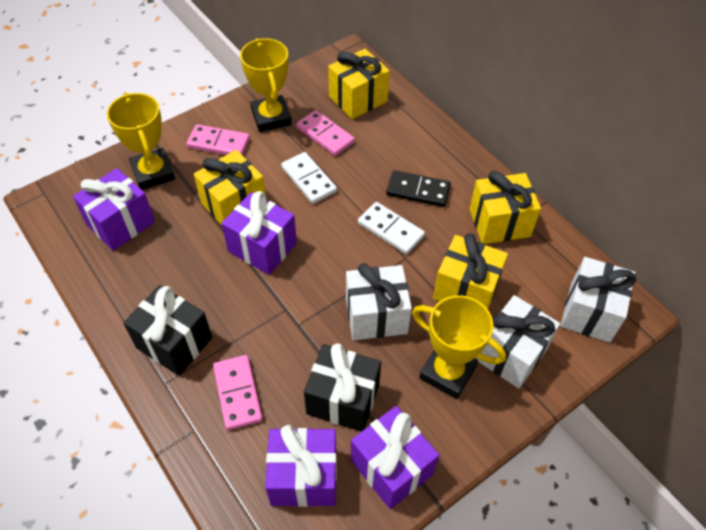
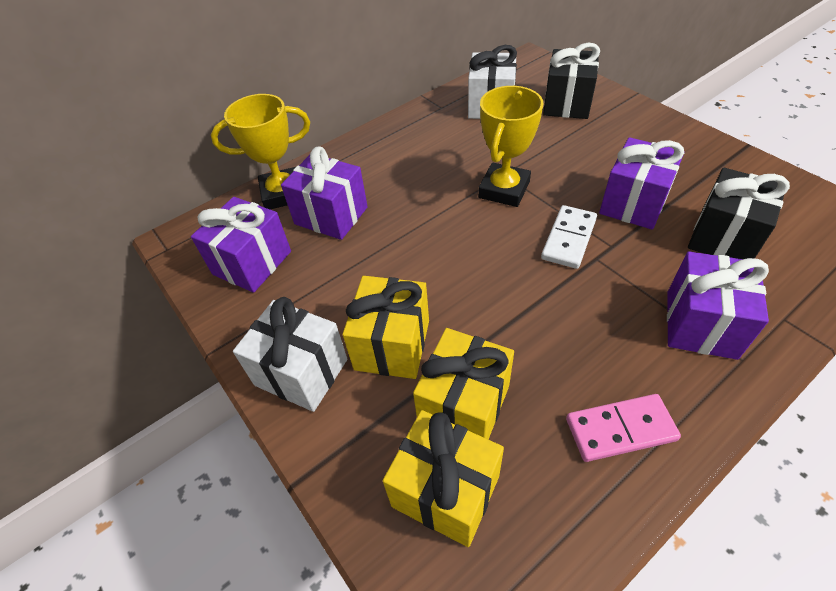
black domino: [386,170,451,207] = 1 -> none = 0
pink domino: [186,124,250,155] [213,355,263,430] [296,110,355,156] = 3 -> [566,394,681,462] = 1
white domino: [281,152,337,204] [358,202,425,254] = 2 -> [541,205,597,269] = 1
white gift: [346,263,412,340] [475,295,560,388] [560,257,636,343] = 3 -> [233,297,347,412] [468,45,517,119] = 2
yellow gift: [194,150,266,226] [328,49,390,119] [433,233,508,309] [470,171,541,244] = 4 -> [343,276,429,379] [383,410,504,547] [413,328,514,440] = 3
yellow trophy: [107,93,175,190] [240,38,292,132] [412,295,506,399] = 3 -> [211,94,310,209] [478,86,543,207] = 2

